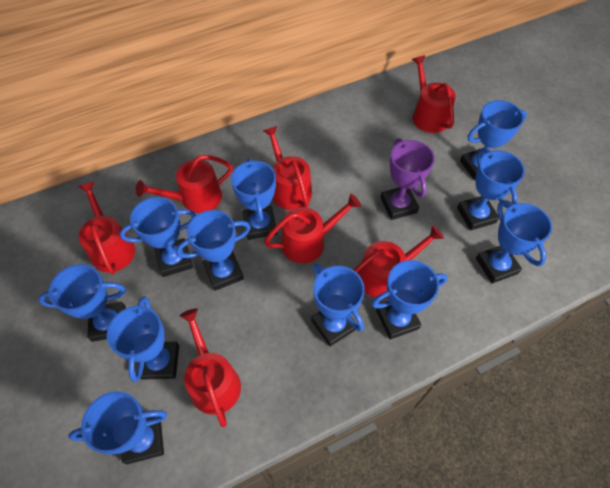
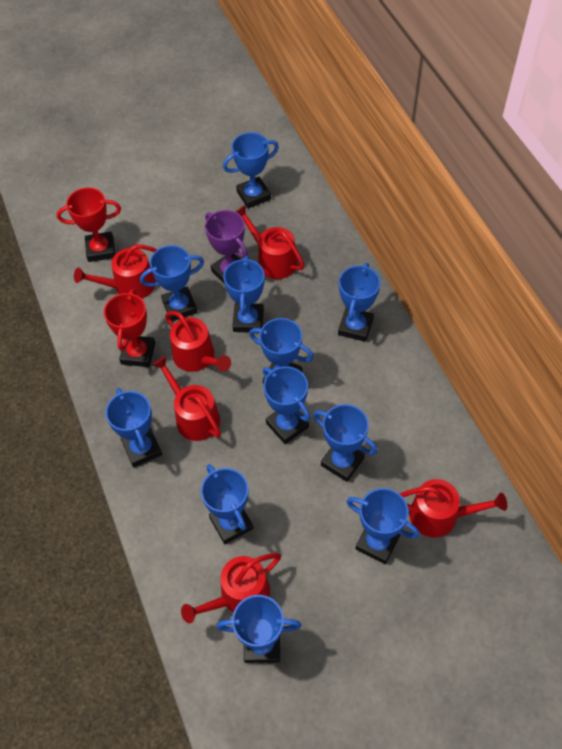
red trophy: none = 0 -> [57,187,121,262] [104,289,155,367] = 2
red watering can: [78,182,135,275] [136,155,233,213] [179,308,241,427] [263,126,312,210] [264,194,361,263] [354,225,444,298] [412,55,456,133] = 7 -> [74,244,158,299] [152,356,221,441] [165,311,231,372] [181,553,281,623] [236,205,305,279] [399,479,507,537] = 6

